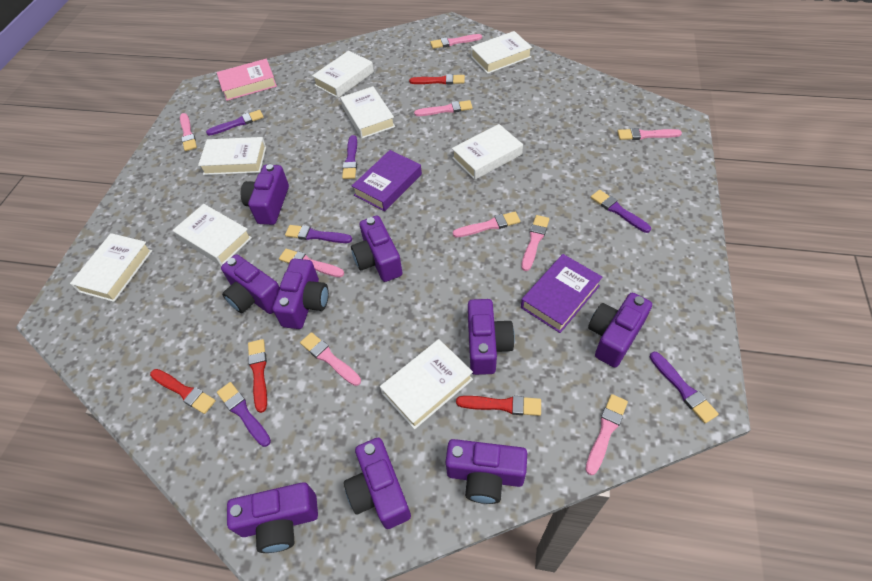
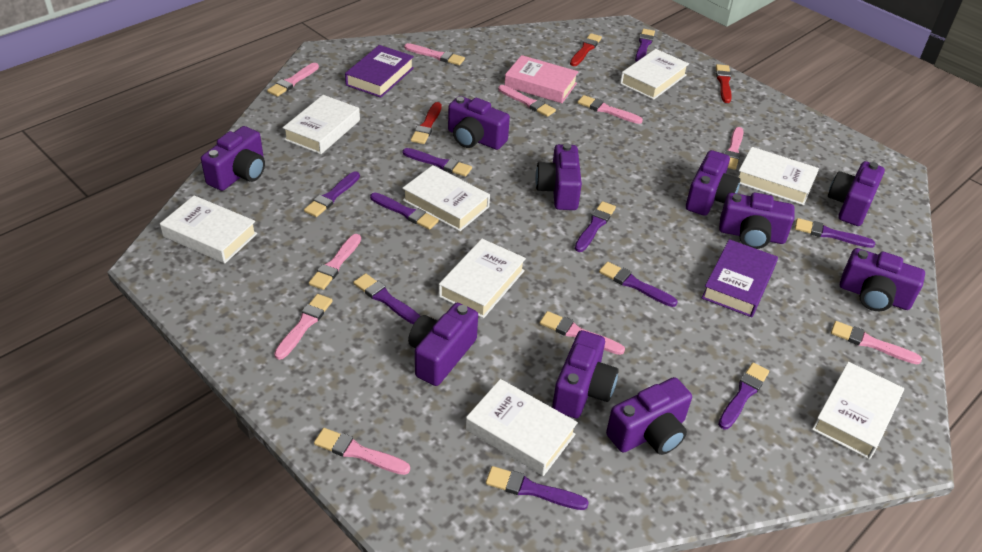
pink brush: [180,113,197,151] [279,249,344,277] [300,332,361,386] [414,100,473,116] [430,34,482,49] [453,212,520,238] [521,215,549,271] [585,394,628,475] [617,128,682,140] = 9 -> [267,63,319,97] [274,294,333,360] [309,234,361,290] [314,428,410,475] [404,43,465,65] [498,85,556,117] [540,311,625,355] [578,95,643,124] [724,127,744,170] [831,321,922,364] = 10
purple brush: [206,110,264,136] [217,382,271,447] [285,225,352,243] [342,135,357,179] [591,190,651,233] [650,352,719,423] = 6 -> [304,171,360,217] [353,273,420,325] [370,192,439,230] [403,148,472,177] [486,466,589,510] [575,201,616,252] [599,262,678,307] [635,29,655,62] [718,363,769,429] [795,218,875,248] = 10
purple camera: [221,254,280,314] [227,482,318,553] [241,164,289,225] [273,259,329,329] [344,438,411,529] [351,216,403,282] [446,439,527,504] [468,299,515,375] [588,293,652,367] = 9 -> [201,126,265,191] [408,303,478,386] [448,96,510,150] [535,143,582,210] [552,330,619,418] [606,377,692,455] [686,150,740,216] [719,193,794,249] [828,161,885,226] [840,248,925,311] = 10
red brush: [150,369,216,414] [248,339,267,413] [409,74,465,85] [456,396,541,416] = 4 -> [411,102,442,144] [570,33,602,66] [716,64,732,103] = 3

